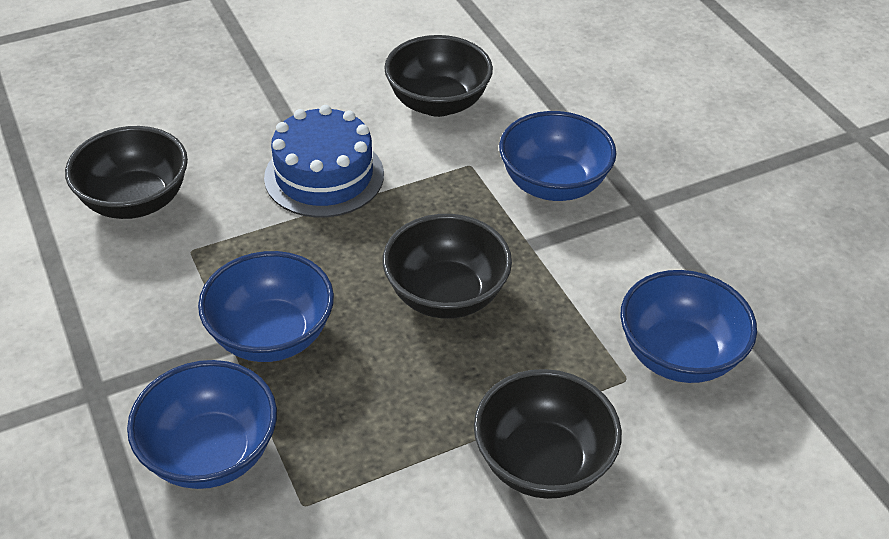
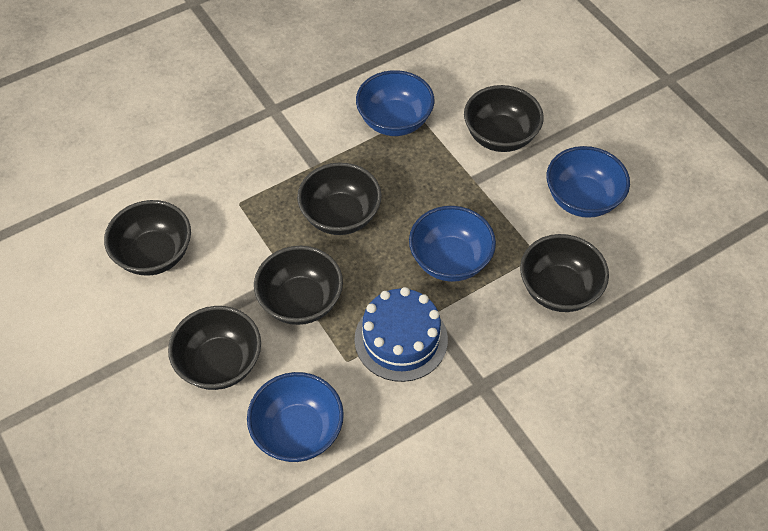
black bowl: [65,126,188,219] [383,214,512,319] [384,35,493,117] [474,369,622,499] = 4 -> [104,200,191,276] [168,306,261,390] [254,246,343,325] [297,163,382,235] [464,85,544,152] [520,234,609,312] = 6

